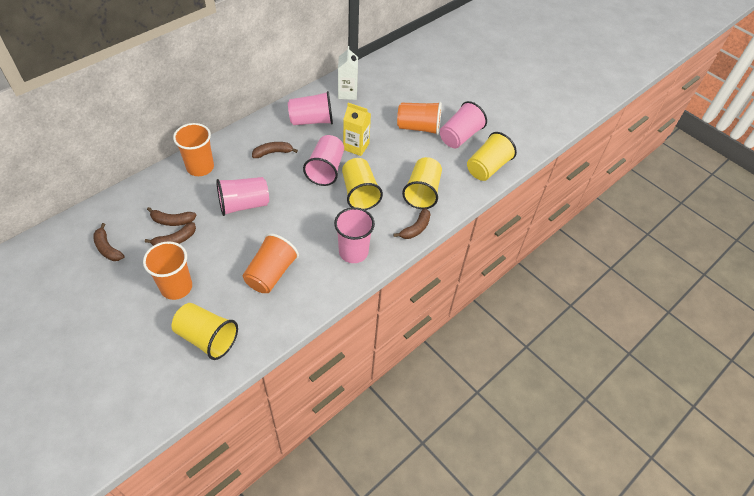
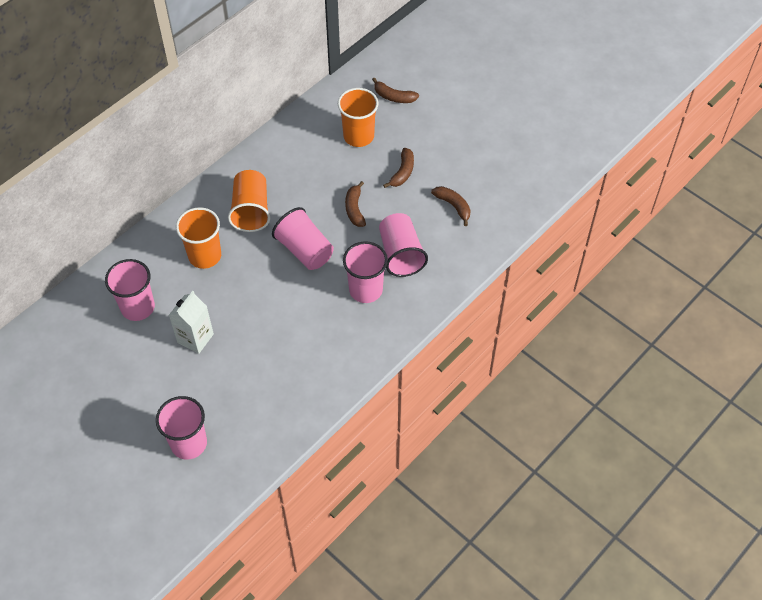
brown banana: [93,223,125,261] [145,222,196,246] [147,207,196,226] [252,142,298,158] [393,208,431,239] = 5 -> [345,181,366,227] [372,77,419,103] [383,148,414,188] [431,186,471,226] = 4
orange cup: [143,241,192,300] [173,123,214,176] [243,233,299,293] [397,102,442,135] = 4 -> [176,207,221,269] [228,170,270,232] [338,88,378,147] = 3
yellow carton: [343,103,371,156] = 1 -> none = 0
yellow cup: [172,303,238,360] [342,158,383,210] [402,157,442,209] [467,132,517,181] = 4 -> none = 0

